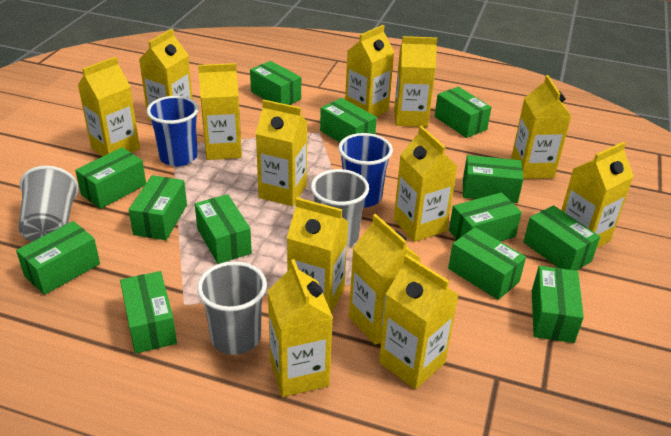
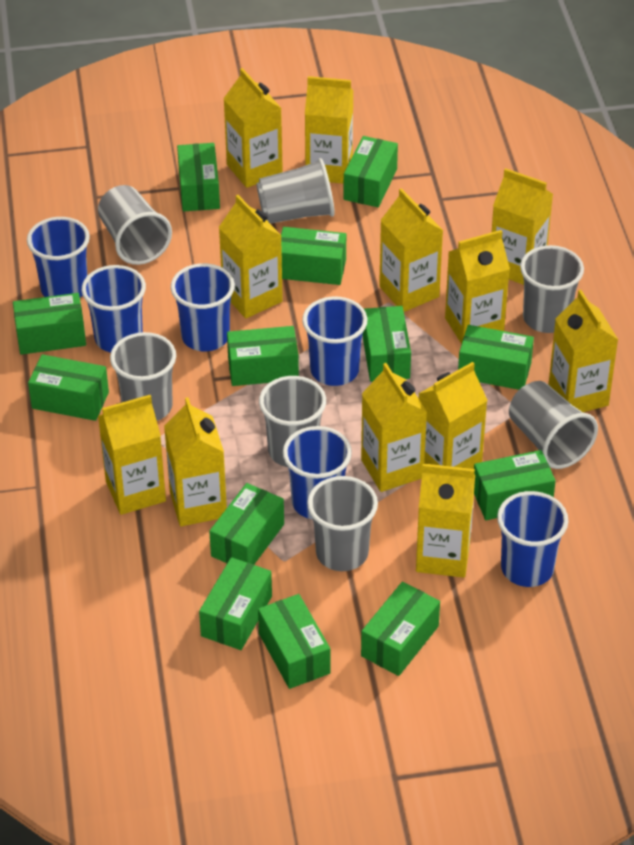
blue cup: [147,96,199,166] [338,133,393,208] = 2 -> [27,217,90,298] [82,265,146,353] [171,263,235,351] [283,426,352,519] [302,296,368,386] [497,491,568,587] = 6
grey cup: [18,166,79,242] [197,261,267,355] [311,169,369,247] = 3 -> [98,185,172,265] [110,332,176,421] [256,158,335,224] [259,376,326,467] [307,476,378,571] [509,381,598,469] [520,245,584,333] = 7
yellow carton: [78,57,140,156] [139,29,193,121] [198,63,242,160] [256,99,308,206] [268,259,333,397] [287,197,348,313] [345,25,394,117] [349,214,421,345] [379,255,459,389] [394,36,437,127] [394,126,458,242] [511,75,572,179] [562,142,634,249] = 13 -> [98,395,166,515] [164,397,227,526] [219,195,283,318] [223,68,283,188] [305,76,353,184] [361,363,427,492] [379,188,443,312] [416,463,475,578] [419,362,488,469] [445,230,510,344] [492,168,553,285] [548,290,618,412] = 12

